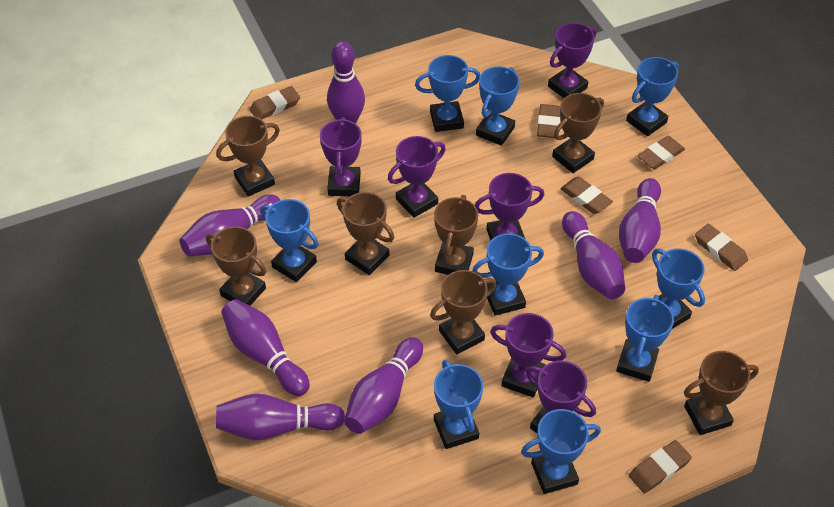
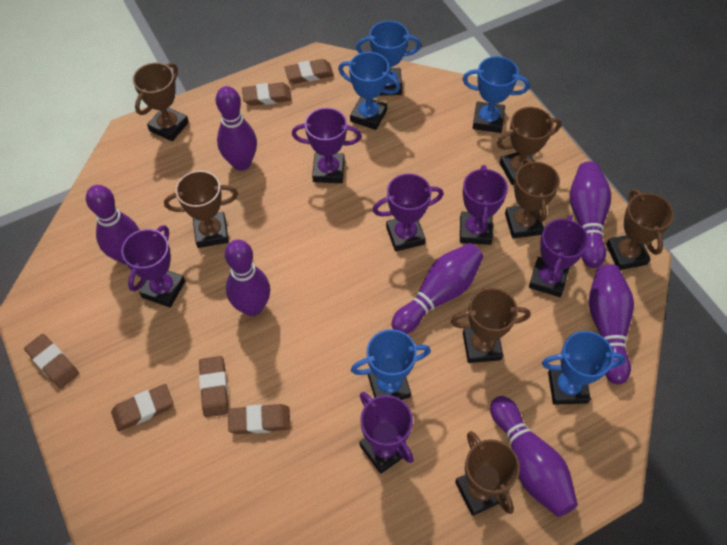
blue trophy: [261,199,319,282] [415,55,480,132] [434,360,483,449] [472,233,544,316] [476,66,520,146] [521,409,601,494] [616,295,674,382] [626,57,679,136] [652,249,705,329] = 9 -> [338,52,400,130] [351,329,431,400] [356,21,421,96] [462,56,530,133] [542,331,626,405] = 5

